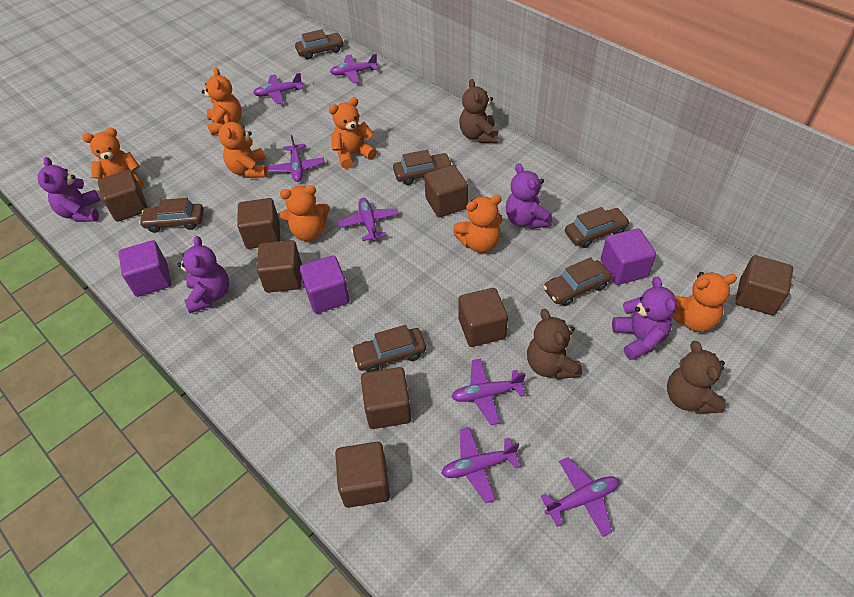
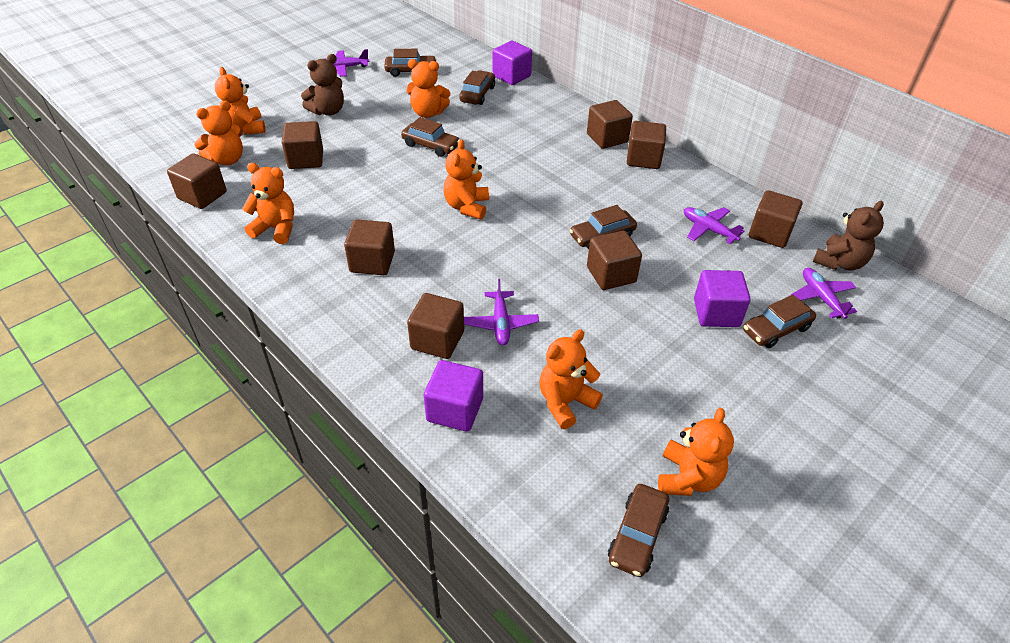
brown teddy bear: [459,79,498,143] [527,309,582,379] [667,341,726,414] = 3 -> [301,54,344,115] [813,201,884,271] = 2
purple plane: [253,73,303,105] [268,135,324,182] [330,54,378,83] [338,198,399,241] [441,427,521,503] [452,359,526,425] [541,457,619,537] = 7 -> [325,49,369,77] [464,279,539,345] [684,207,744,244] [789,268,857,319] = 4
purple teddy bear: [38,157,100,222] [177,236,229,313] [506,163,552,229] [612,277,677,360] = 4 -> none = 0

